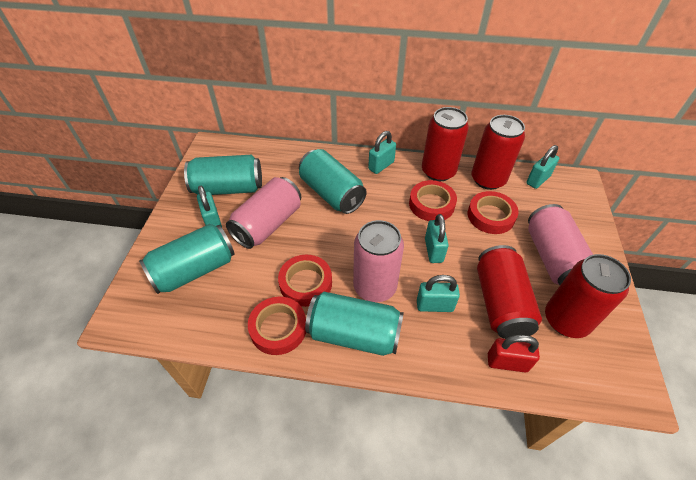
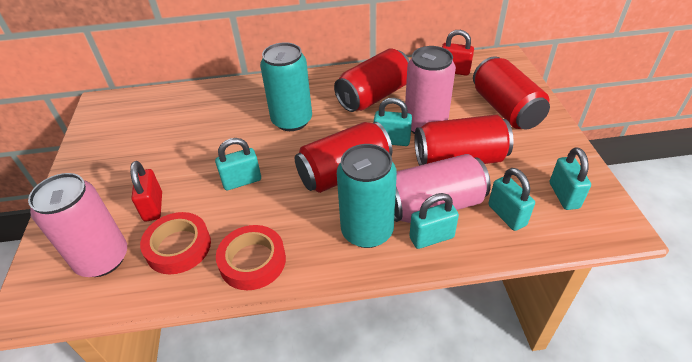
red padlock: [488,335,540,373] = 1 -> [130,161,162,221] [442,30,474,76] = 2
red tape: [248,297,306,355] [278,255,332,307] [409,180,457,221] [468,191,519,234] = 4 -> [140,212,211,274] [216,225,286,290] = 2
turquoise can: [139,224,235,294] [184,155,262,195] [299,149,367,214] [305,292,404,356] = 4 -> [260,42,312,131] [337,144,397,248] = 2

